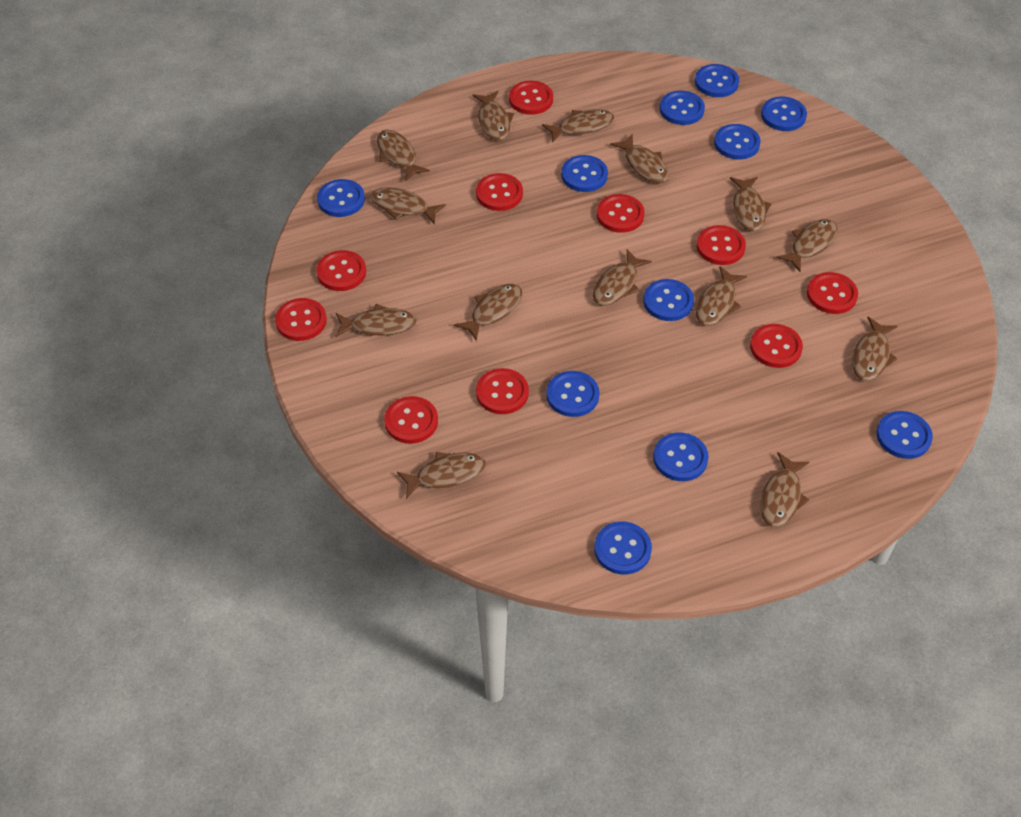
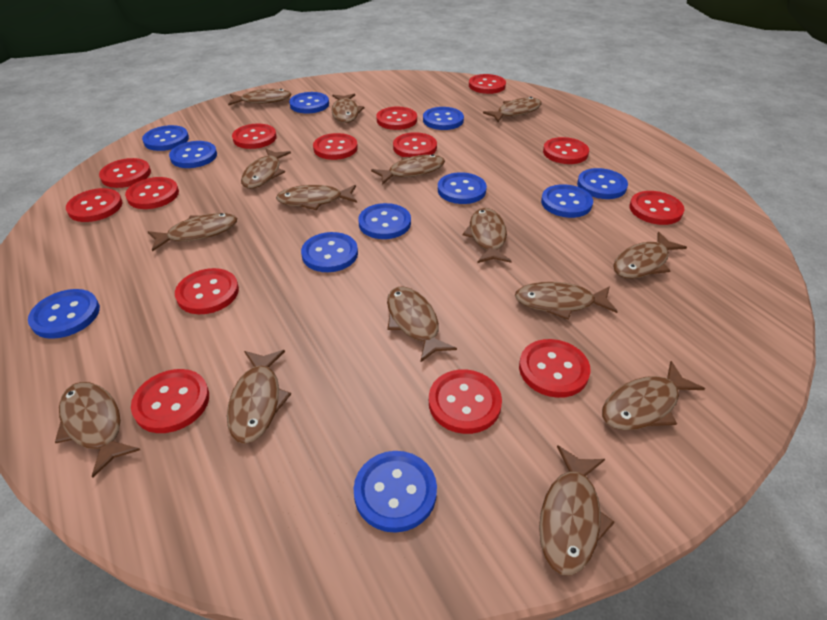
brown fish: [335,304,417,337] [370,187,446,225] [377,130,430,181] [397,452,486,499] [454,284,522,341] [473,91,514,141] [542,109,614,143] [593,250,652,306] [610,134,669,183] [696,266,747,326] [730,177,771,232] [760,452,809,527] [776,219,838,272] [852,317,898,381] = 14 -> [55,382,140,477] [148,213,237,252] [227,350,291,444] [228,89,292,106] [241,149,291,189] [276,185,357,210] [332,93,364,123] [371,154,445,185] [387,286,457,363] [463,208,512,263] [483,97,542,122] [515,282,618,320] [539,445,615,575] [602,361,705,430] [613,232,687,279] = 15
red button: [275,298,327,341] [316,250,366,291] [384,396,438,444] [476,173,523,211] [476,368,529,414] [509,81,553,115] [597,194,645,233] [697,225,746,265] [750,324,803,368] [807,272,858,314] = 10 -> [66,188,122,222] [99,158,151,188] [125,177,179,209] [131,369,209,433] [175,268,239,314] [232,124,277,149] [313,133,358,160] [376,107,417,130] [393,132,437,157] [429,369,502,434] [469,74,506,94] [519,339,591,398] [543,137,589,164] [629,191,684,225] = 14

